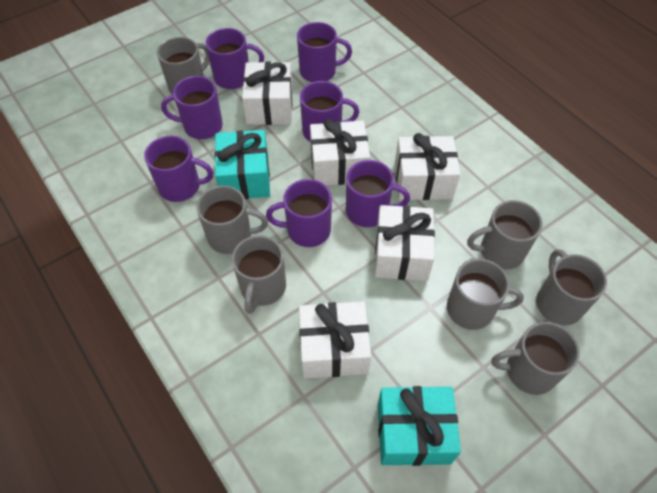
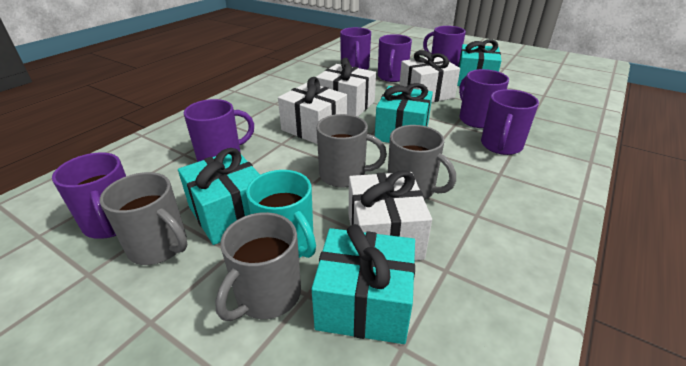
grey mug: [157,37,209,95] [197,185,268,254] [232,235,286,314] [447,259,524,330] [467,200,542,269] [491,322,580,395] [536,249,607,325] = 7 -> [100,172,187,265] [215,212,301,321] [316,114,387,188] [388,125,456,200] = 4
turquoise gift: [214,130,270,199] [378,386,461,466] = 2 -> [178,148,260,245] [312,224,415,344] [375,83,433,143] [457,39,502,86] = 4
turquoise mug: none = 0 -> [246,170,316,258] = 1
white gift: [242,61,293,125] [299,301,371,378] [310,119,370,185] [375,205,435,281] [395,133,460,200] = 5 -> [278,77,347,144] [316,58,376,117] [349,170,432,260] [399,50,460,103] = 4

